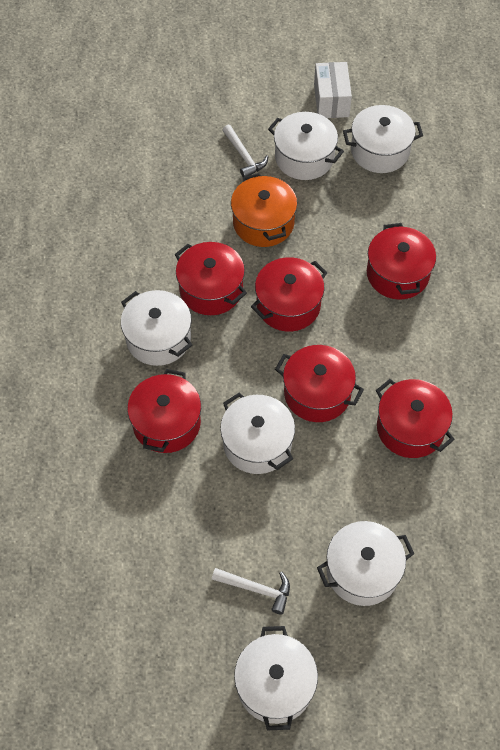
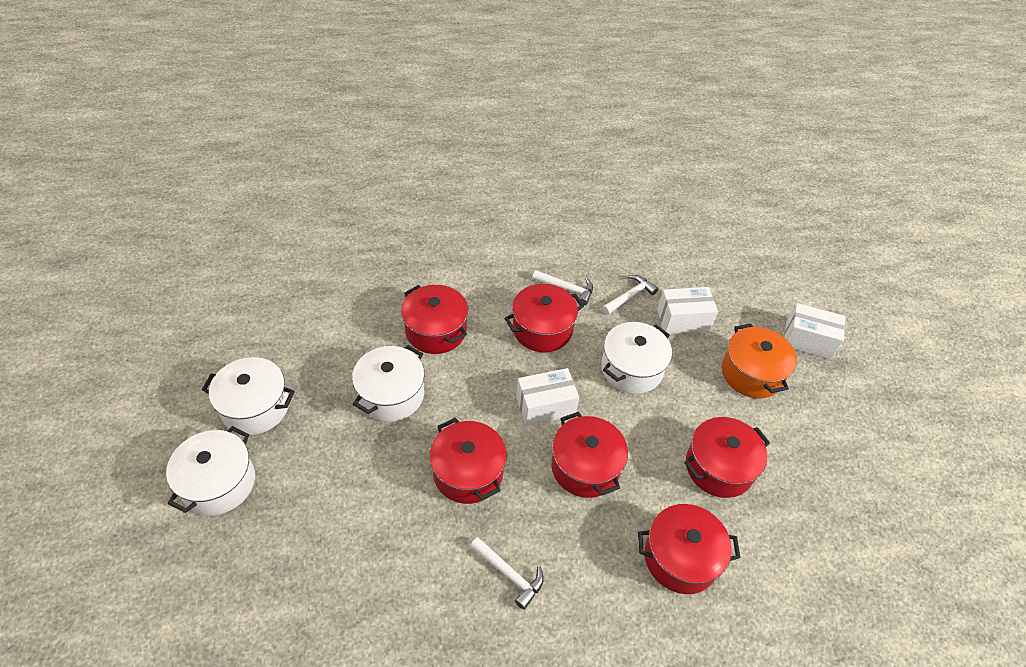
white box: [314,62,352,118] = 1 -> [516,368,579,426] [657,287,718,334] [784,303,846,359] = 3
white hammer: [212,568,290,615] [222,125,268,177] = 2 -> [470,537,544,610] [532,270,593,305] [602,275,659,315] = 3
white pot: [121,290,192,366] [220,393,295,474] [234,626,318,730] [268,112,344,180] [317,521,414,606] [343,105,423,173] = 6 -> [166,426,255,515] [202,357,295,435] [352,345,425,422] [601,322,672,394] = 4

